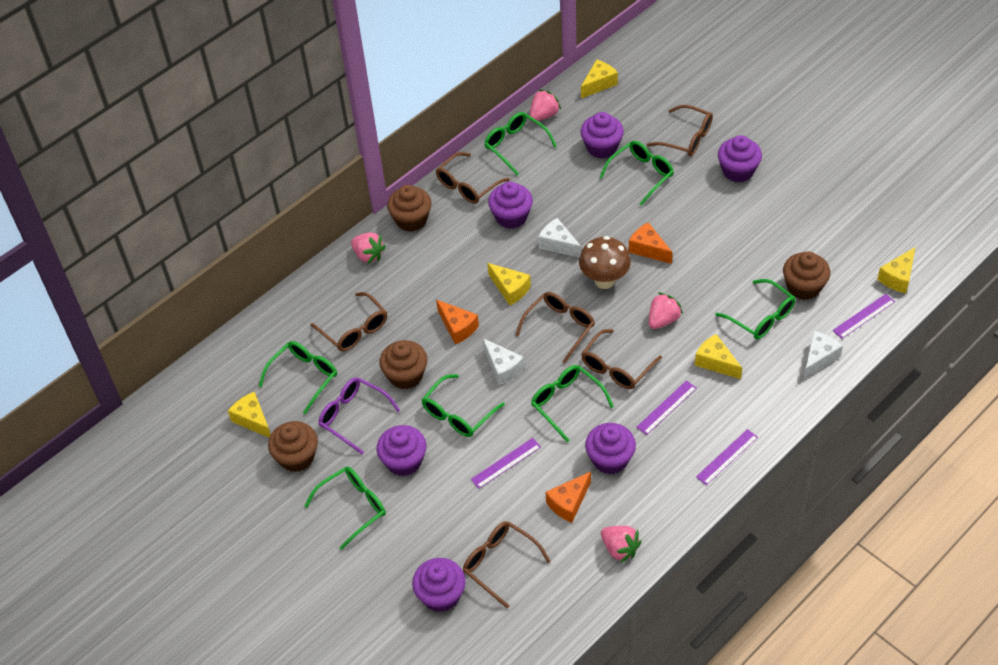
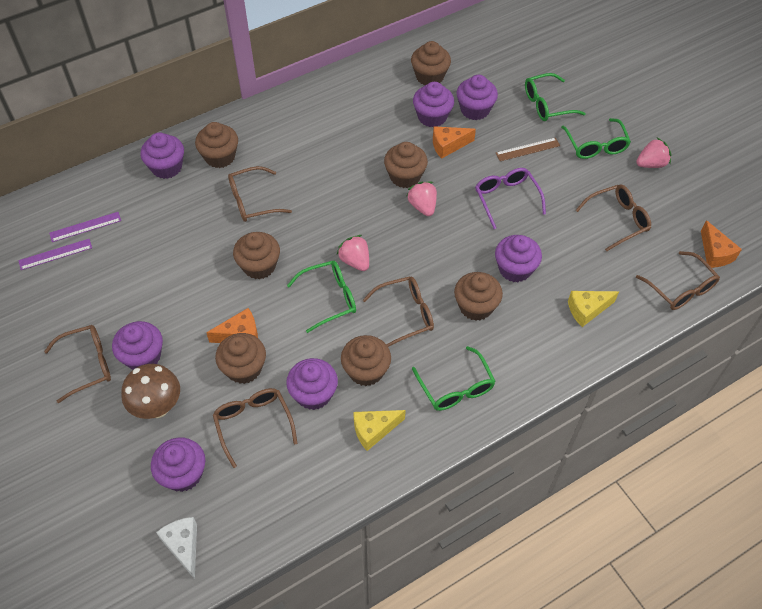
brown cupcake: [268,421,318,472] [380,340,427,389] [387,185,432,232] [783,252,830,300] = 4 -> [195,122,238,168] [215,333,266,384] [233,232,280,279] [341,335,391,386] [384,142,428,188] [411,41,451,85] [454,272,503,321] = 7
brown ruler: none = 0 -> [496,138,560,161] = 1
green glasses: [258,341,337,414] [305,467,386,550] [422,374,505,437] [484,112,557,175] [531,365,614,442] [599,141,674,206] [716,279,796,339] = 7 -> [287,261,356,333] [412,346,496,411] [525,73,586,121] [561,118,631,159] = 4
pink strawberry: [351,233,386,264] [530,89,561,121] [601,526,641,563] [649,292,683,329] = 4 -> [336,235,369,271] [407,181,437,216] [636,138,671,168] = 3
purple cupcake: [376,425,427,476] [412,558,466,612] [488,182,533,229] [580,112,624,159] [585,423,636,474] [718,135,762,183] = 6 -> [112,321,163,370] [140,132,184,179] [151,437,205,492] [286,358,338,410] [413,82,454,127] [457,75,498,120] [495,235,542,282] = 7
purple ruler: [471,438,541,489] [636,380,697,435] [696,429,758,485] [832,294,895,339] = 4 -> [18,239,92,270] [49,212,121,242] = 2
white cheese: [483,338,524,385] [538,218,582,258] [804,331,843,379] = 3 -> [156,517,197,579] = 1
yellow cheese: [228,391,271,438] [487,263,531,305] [581,59,618,98] [695,334,742,379] [877,247,915,293] = 5 -> [353,410,406,451] [568,291,619,327] = 2

